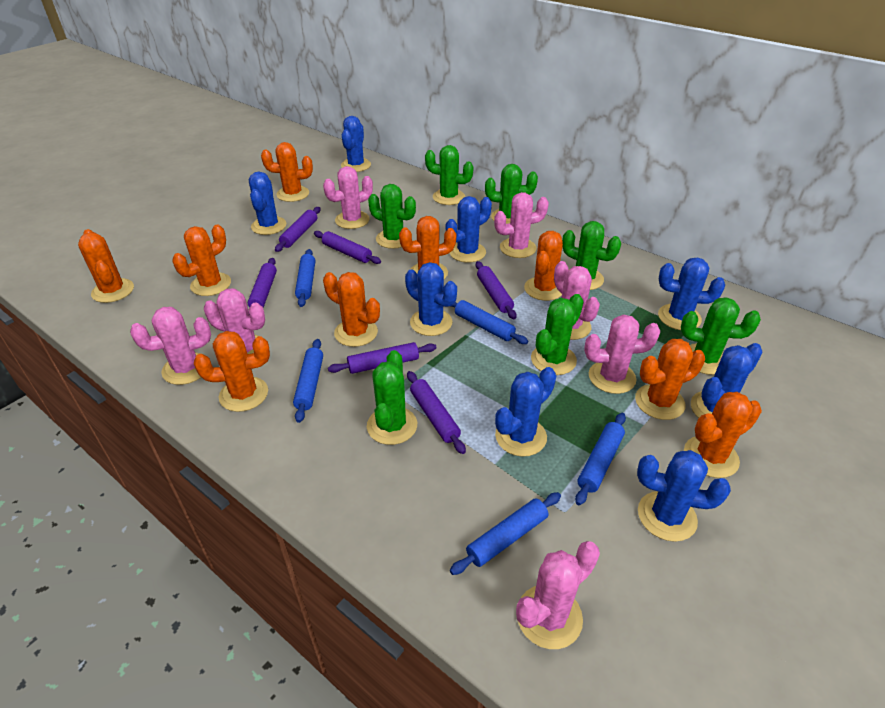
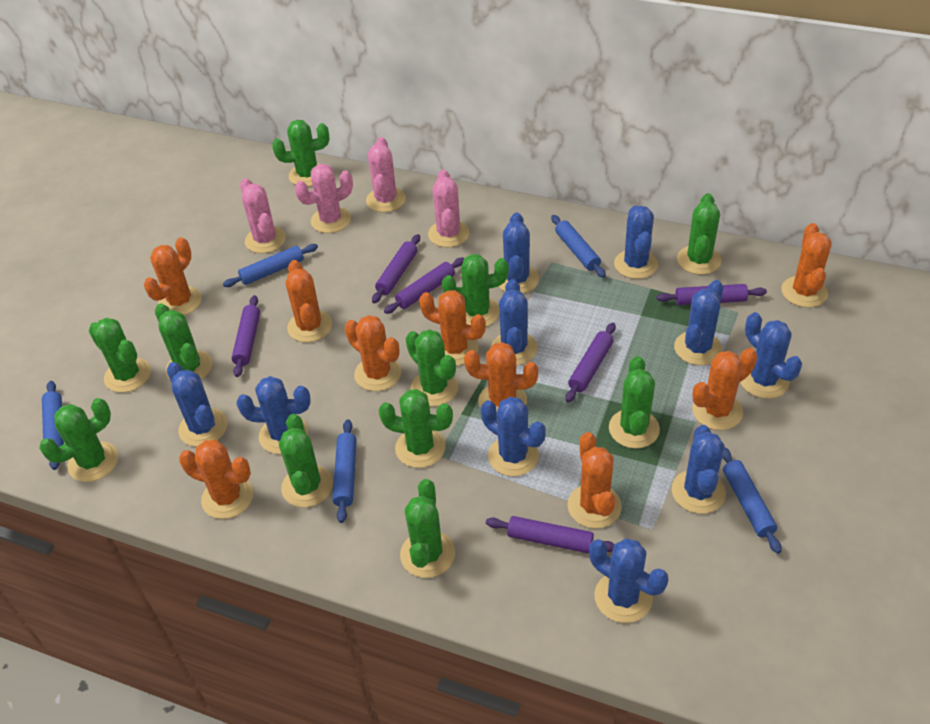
blue cactus: [249,171,286,235] [341,116,371,172] [405,262,457,336] [446,196,492,263] [495,367,556,457] [637,450,731,542] [658,258,725,330] [691,343,763,418] = 8 -> [167,362,228,447] [236,376,311,454] [481,397,546,476] [491,279,538,365] [498,213,539,293] [589,538,668,623] [614,206,658,279] [672,425,726,514] [674,280,723,365] [740,312,802,399] = 10
green cactus: [367,350,417,445] [368,184,416,249] [425,145,474,205] [485,164,538,224] [531,294,584,375] [562,221,621,290] [681,297,761,375] = 7 -> [39,398,118,482] [89,318,151,393] [155,303,212,380] [272,120,329,186] [279,414,333,507] [378,389,453,468] [400,479,455,578] [406,329,458,406] [442,254,509,326] [609,356,660,449] [677,193,722,275] = 11
pink cactus: [130,307,211,385] [204,288,265,354] [323,166,373,229] [494,192,549,258] [516,541,600,649] [554,261,600,340] [584,315,661,394] = 7 -> [240,178,286,253] [295,164,353,233] [366,137,406,212] [428,170,470,247] = 4

